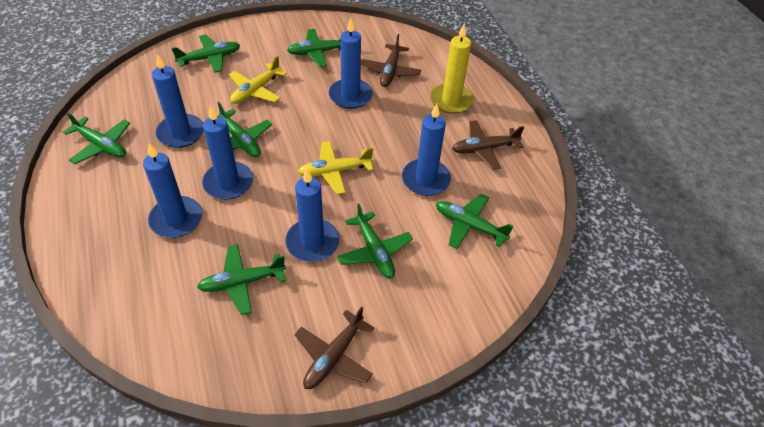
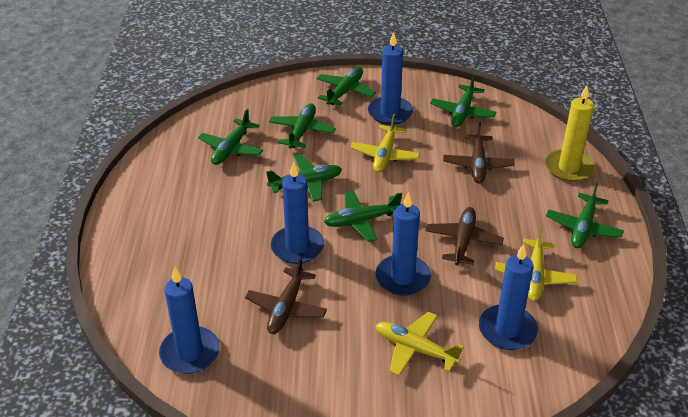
blue candle: [143,143,202,238] [152,54,204,148] [202,105,253,200] [285,168,339,262] [329,18,373,109] [402,104,451,196] = 6 -> [159,266,220,374] [271,162,324,264] [368,32,413,125] [375,192,431,296] [479,244,538,350] = 5
yellow plane: [229,56,287,104] [298,141,374,194] = 2 -> [350,114,420,173] [375,312,464,376] [495,227,577,302] = 3

